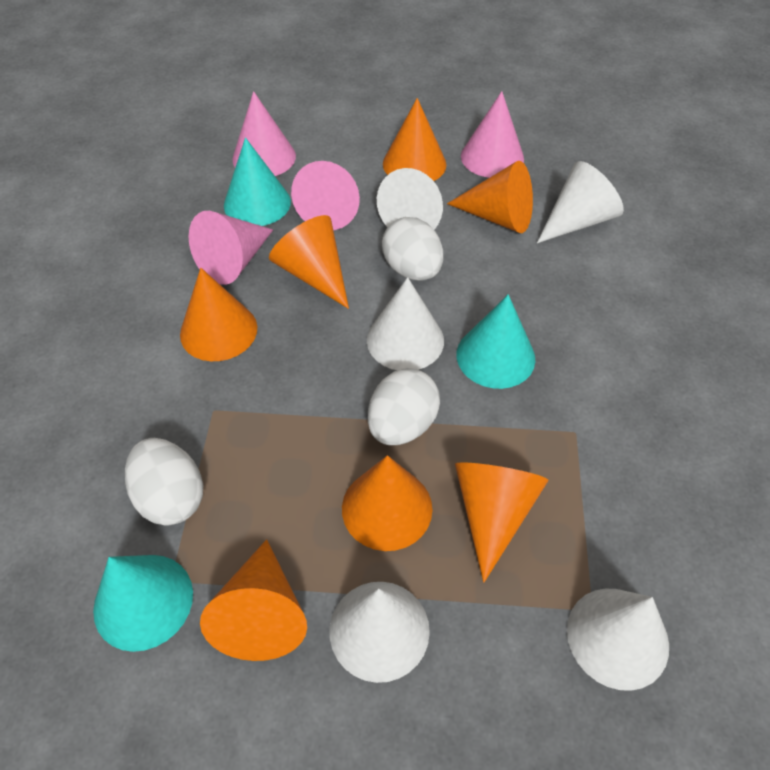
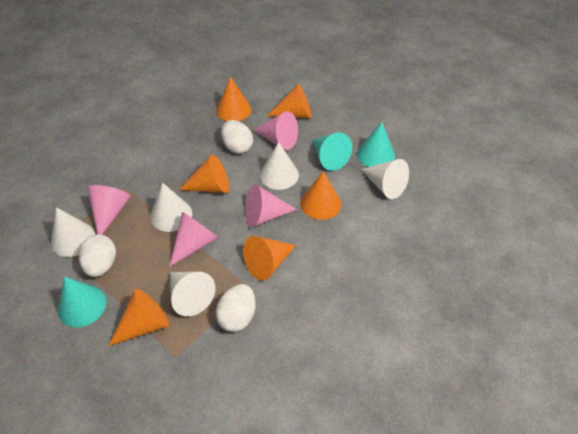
orange cone: [180,268,257,361] [200,539,307,661] [269,215,349,309] [342,455,433,551] [383,98,446,181] [447,161,533,233] [455,462,549,582] = 7 -> [108,289,169,346] [179,155,229,193] [216,77,251,121] [243,236,296,281] [267,84,312,119] [300,171,341,220] = 6

